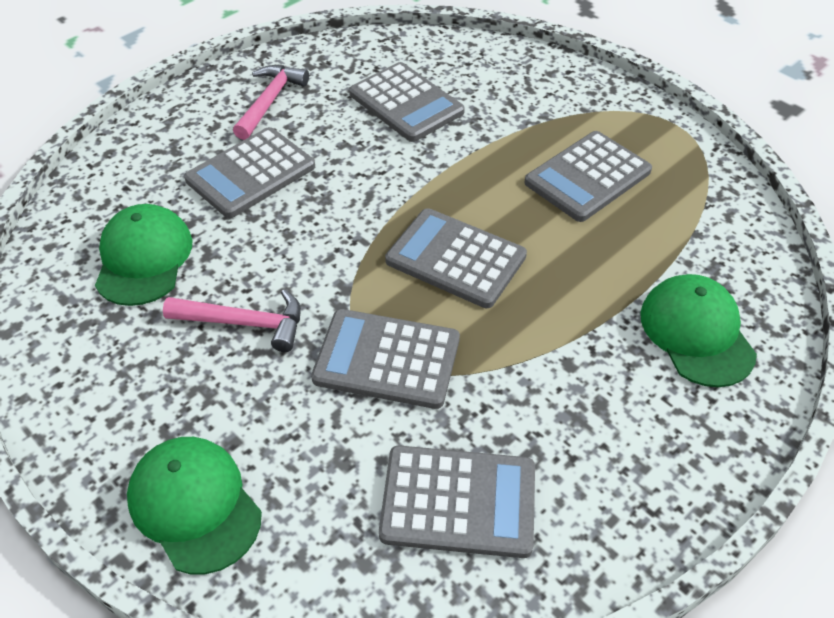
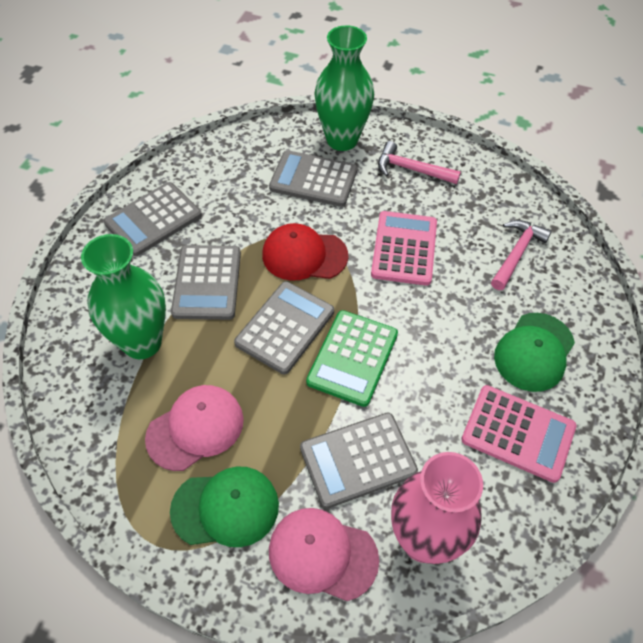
green calculator: none = 0 -> [306,310,398,407] = 1
green cap: [95,204,193,306] [127,437,262,574] [640,274,757,387] = 3 -> [170,467,279,547] [494,313,575,392] = 2
green vase: none = 0 -> [81,234,166,359] [314,25,374,151] = 2
grey calculator: [184,127,315,218] [311,309,460,409] [349,62,465,142] [379,445,535,558] [385,208,527,308] [524,131,652,222] = 6 -> [104,182,202,256] [171,245,241,320] [234,281,334,374] [269,150,357,207] [300,413,418,509] = 5
pink calculator: none = 0 -> [371,211,437,286] [461,385,576,483] = 2
pink cap: none = 0 -> [145,385,244,471] [269,508,379,601] = 2
pink vase: none = 0 -> [391,452,483,564] = 1
red cap: none = 0 -> [262,223,348,280] = 1

